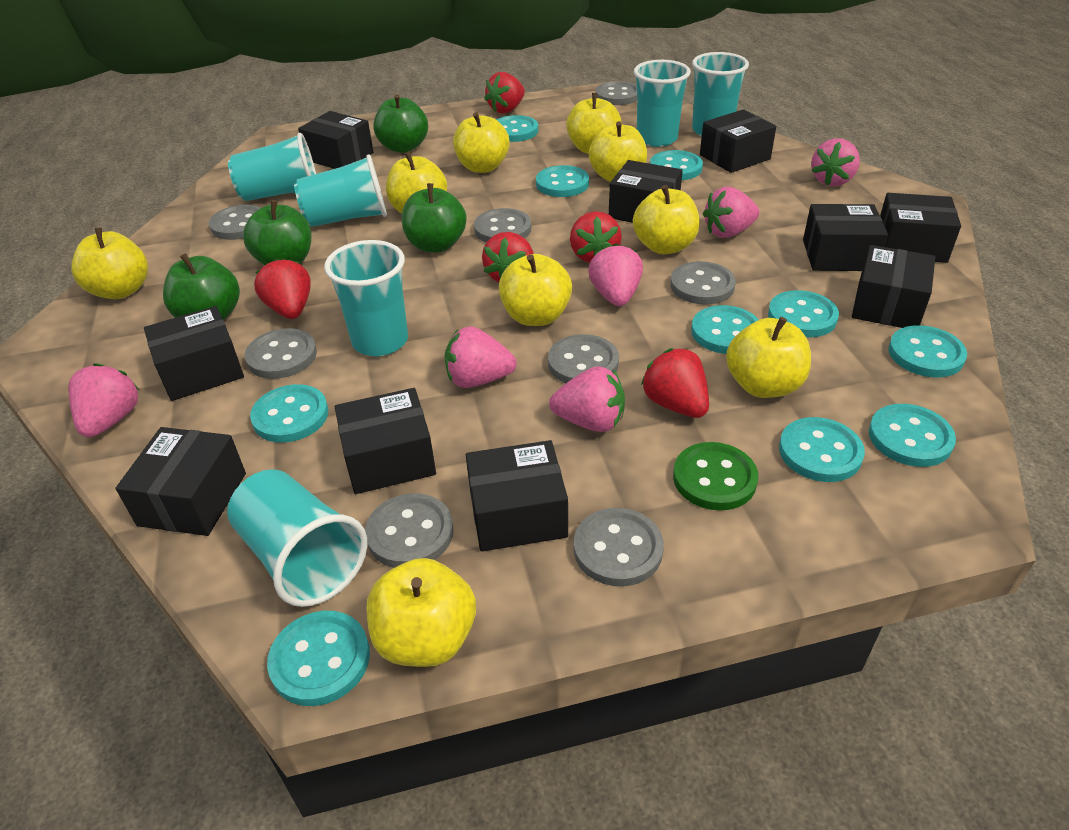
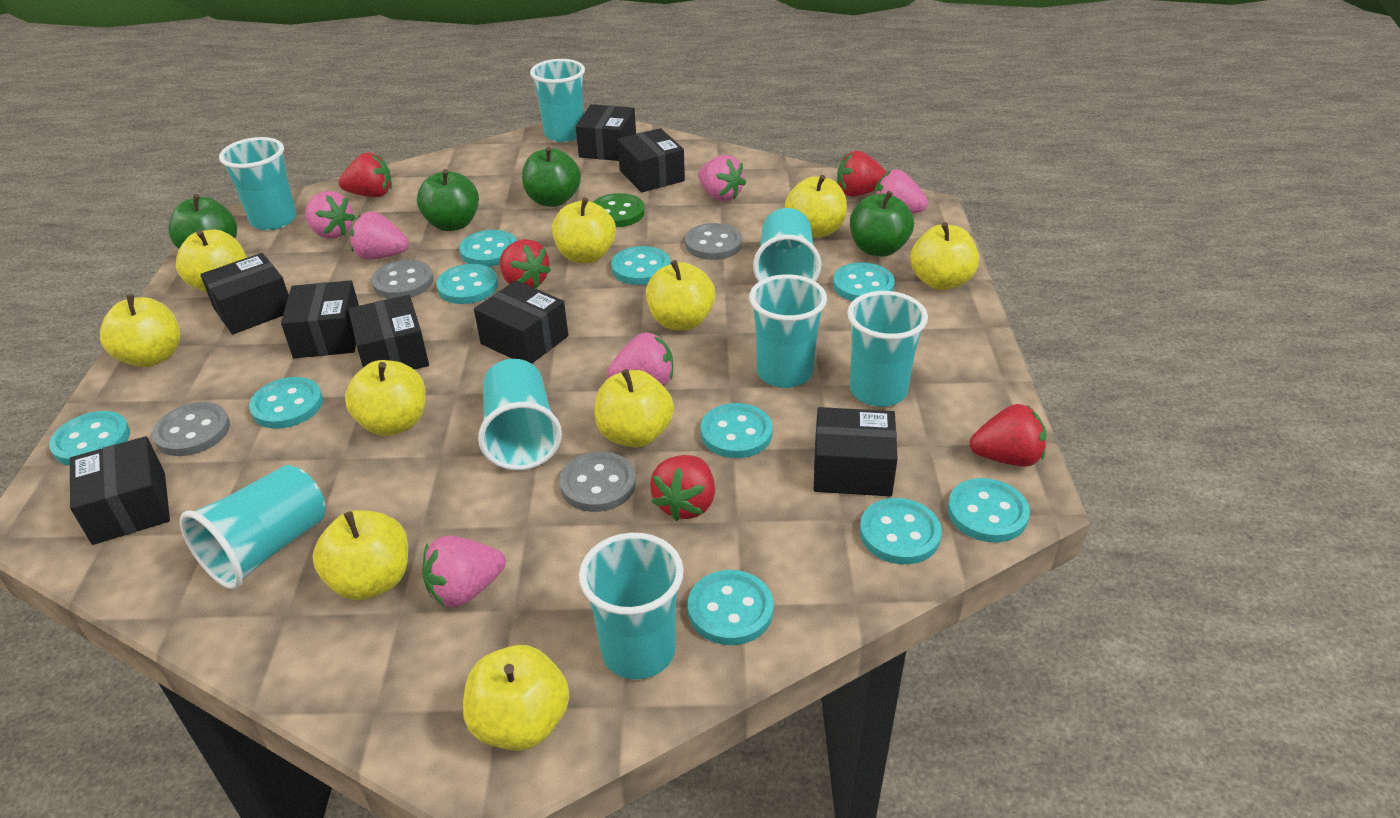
black box: [115,427,246,536] [144,306,244,401] [298,111,373,169] [335,388,436,494] [466,440,568,552] [609,160,683,223] [700,109,776,173] [803,204,888,271] [852,245,935,328] [880,193,961,263] = 10 -> [70,436,170,545] [200,253,289,334] [281,280,359,358] [348,295,429,370] [474,280,568,364] [576,104,636,161] [617,128,685,192] [814,407,898,496] = 8
grey button: [209,205,261,240] [245,328,317,379] [365,493,454,568] [474,208,531,242] [548,334,619,383] [574,508,664,586] [595,81,637,105] [670,261,736,305] = 8 -> [152,402,230,456] [372,260,434,299] [560,451,636,512] [685,223,742,260] = 4
turquoise cup: [227,469,367,607] [228,133,316,201] [294,155,387,227] [324,240,408,356] [634,60,691,147] [692,52,749,136] = 6 -> [180,465,325,589] [219,137,296,230] [478,359,562,470] [530,59,585,142] [579,533,684,679] [749,274,827,388] [753,208,821,282] [847,291,928,407] = 8
yellow apple: [71,228,148,299] [366,558,476,667] [386,152,447,214] [453,112,510,173] [499,254,572,326] [566,93,622,154] [589,121,647,182] [633,185,700,254] [726,317,811,398] = 9 -> [100,294,180,367] [176,230,247,292] [313,510,408,600] [345,360,426,436] [463,645,569,751] [552,198,616,263] [594,369,674,447] [646,260,716,330] [785,175,847,238] [910,222,979,290] = 10

